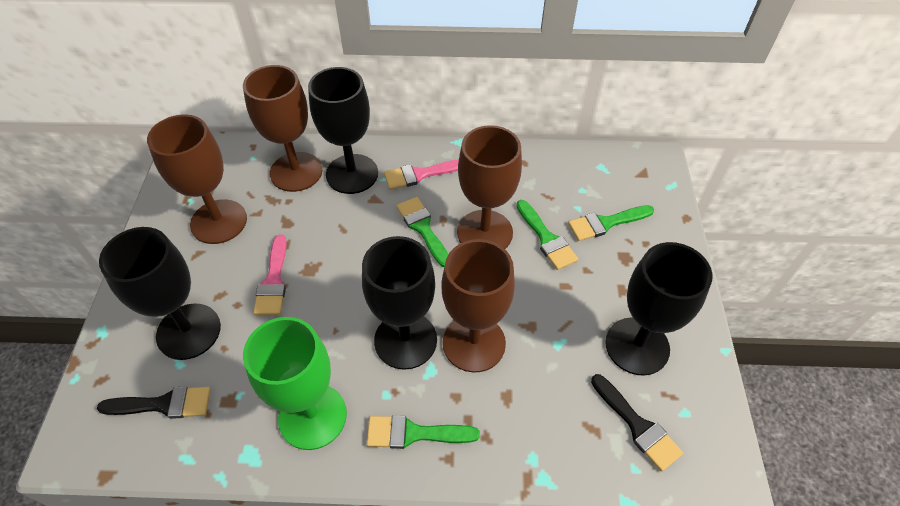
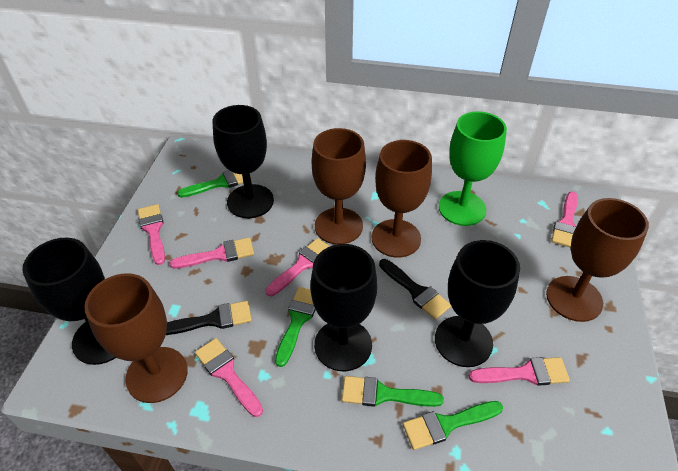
pink brush: [253,234,287,315] [384,159,459,190] = 2 -> [138,204,165,265] [169,237,254,269] [195,338,263,417] [265,238,330,296] [469,357,570,386] [551,192,578,248] = 6

